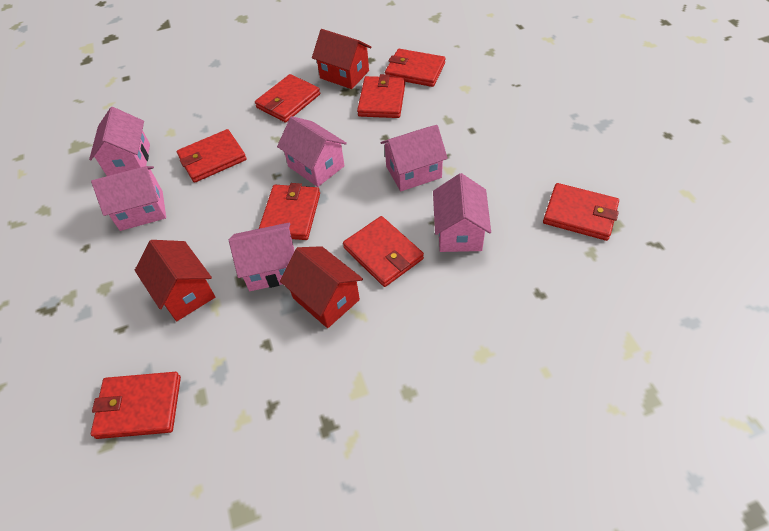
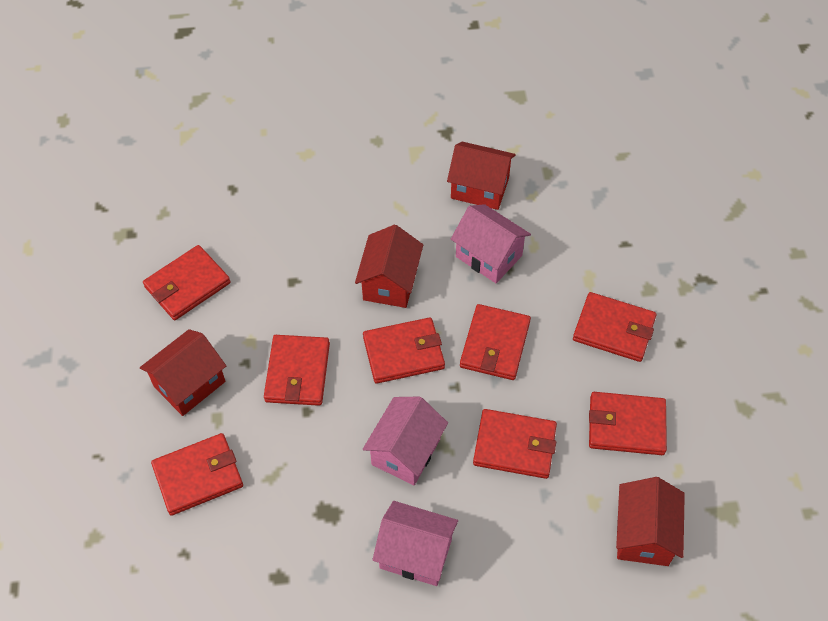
pink house: [89,107,150,176] [91,166,166,231] [229,222,294,291] [277,116,347,187] [380,125,448,191] [433,173,491,252] = 6 -> [363,397,448,485] [372,501,458,586] [451,204,531,283] = 3
red house: [135,240,215,321] [280,246,363,328] [312,29,371,89] = 3 -> [140,329,226,416] [355,225,423,308] [447,142,516,210] [616,477,685,566] = 4

